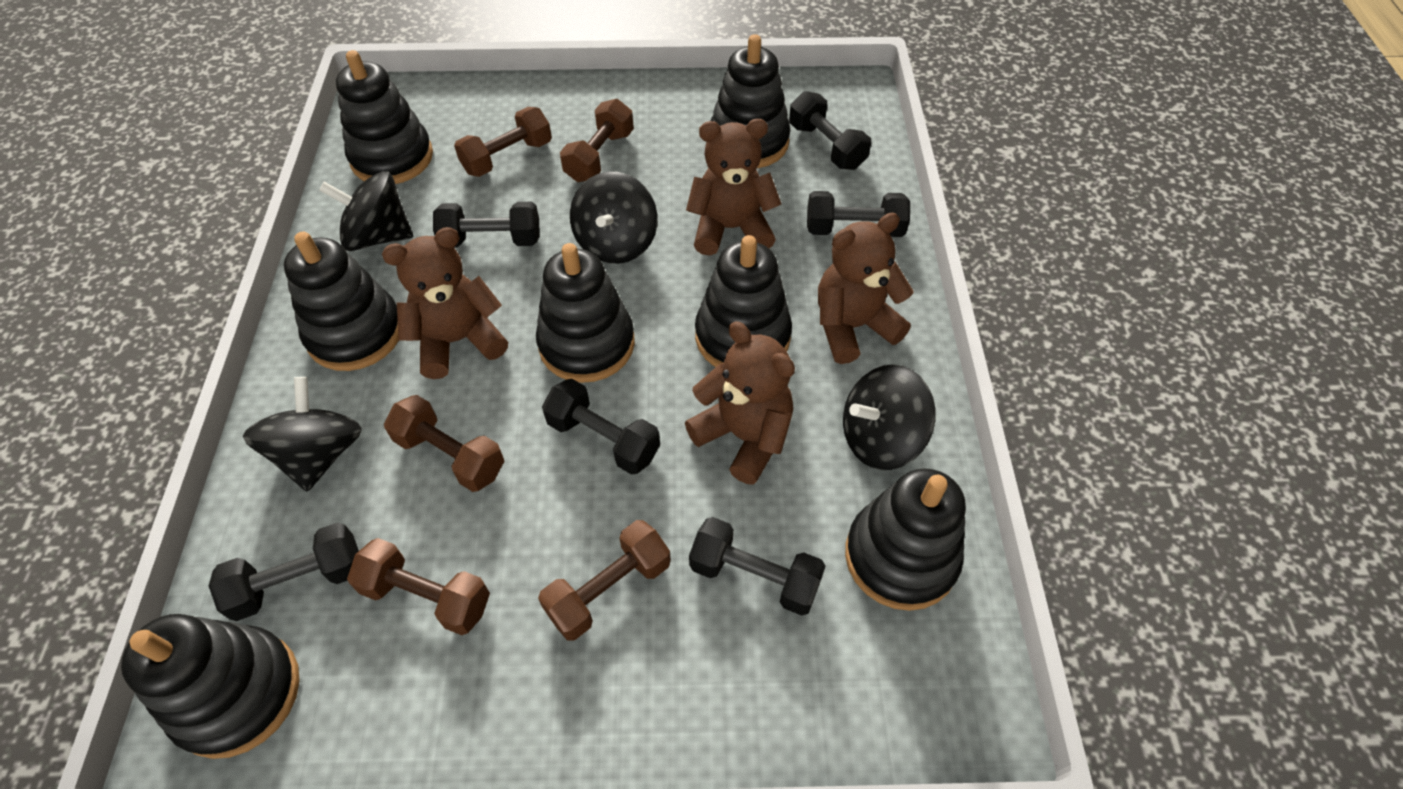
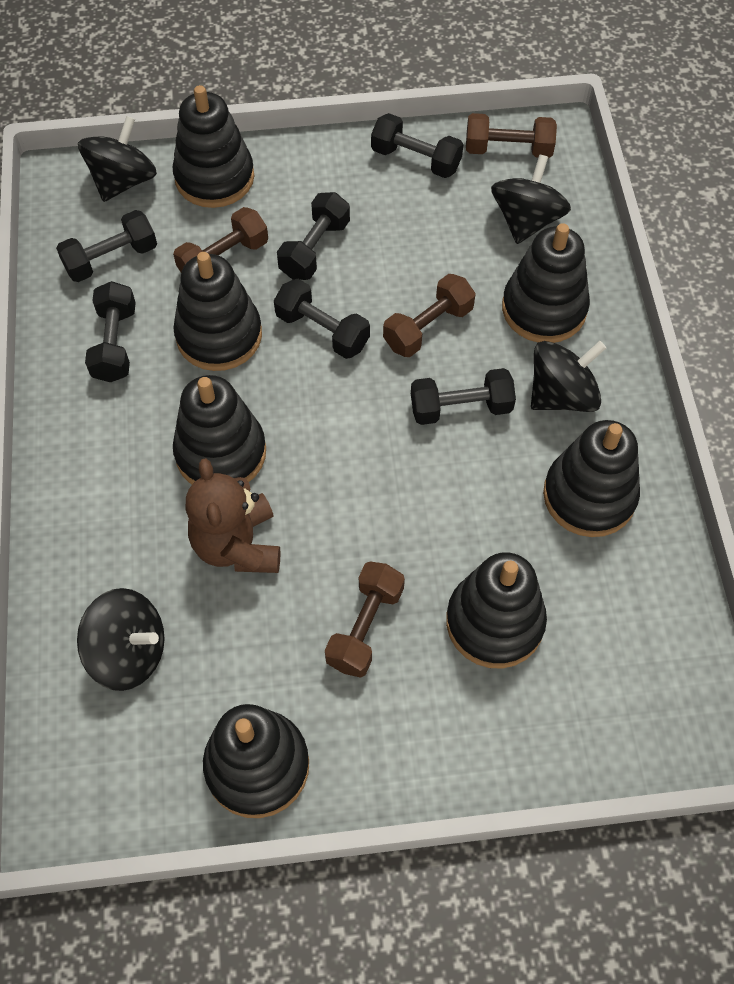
brown dumbbell: [347,538,490,635] [384,395,504,492] [454,107,552,177] [538,520,671,641] [560,99,634,182] = 5 -> [173,207,268,272] [325,562,405,678] [383,274,476,357] [466,113,557,158] = 4
brown teddy bear: [382,227,508,379] [685,321,795,485] [686,119,781,256] [818,213,913,364] = 4 -> [186,458,280,573] = 1

